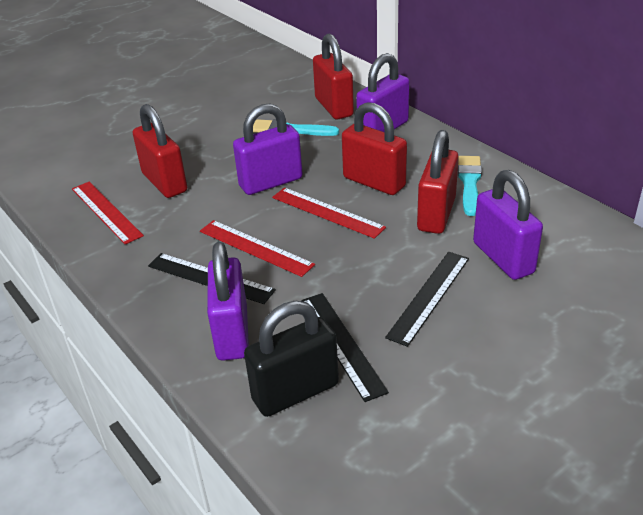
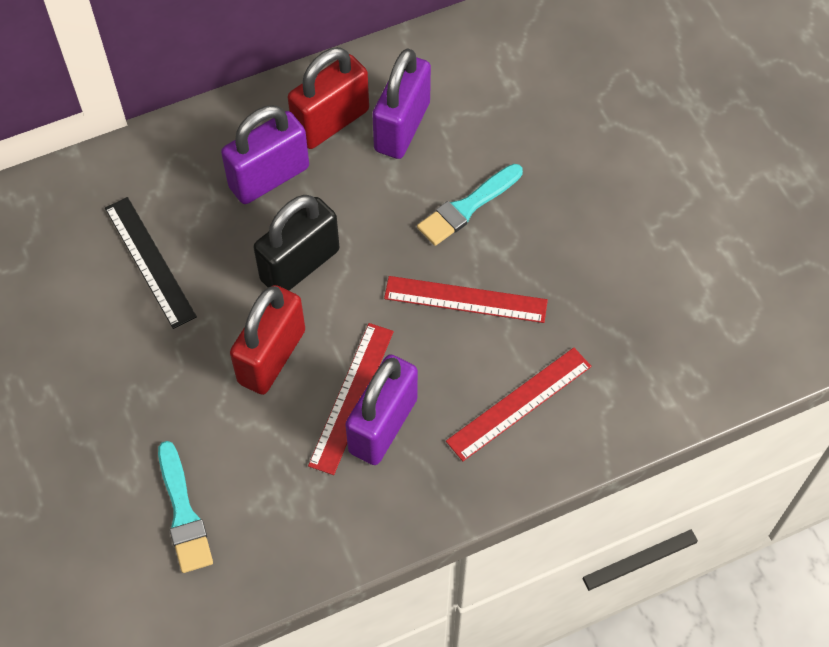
black ruler: [148,253,276,304] [301,293,389,402] [385,252,469,347] = 3 -> [105,197,197,329] = 1
purple padlock: [207,242,249,361] [233,104,303,195] [356,53,410,132] [473,170,543,280] = 4 -> [221,105,309,204] [345,354,418,465] [372,48,431,159] = 3
red padlock: [133,104,187,198] [313,34,354,119] [342,102,407,195] [417,130,459,234] = 4 -> [230,285,305,395] [288,47,369,149] = 2

